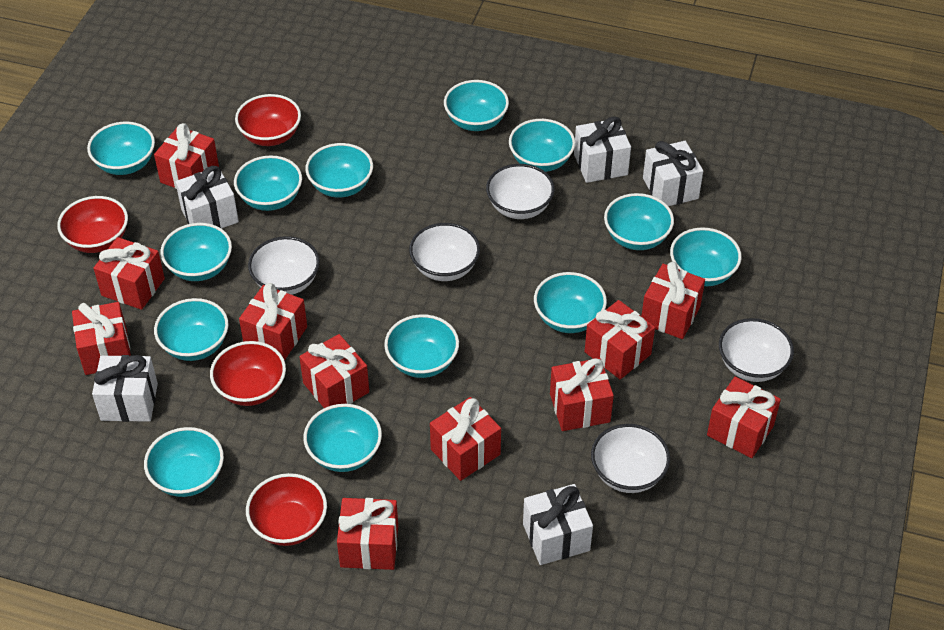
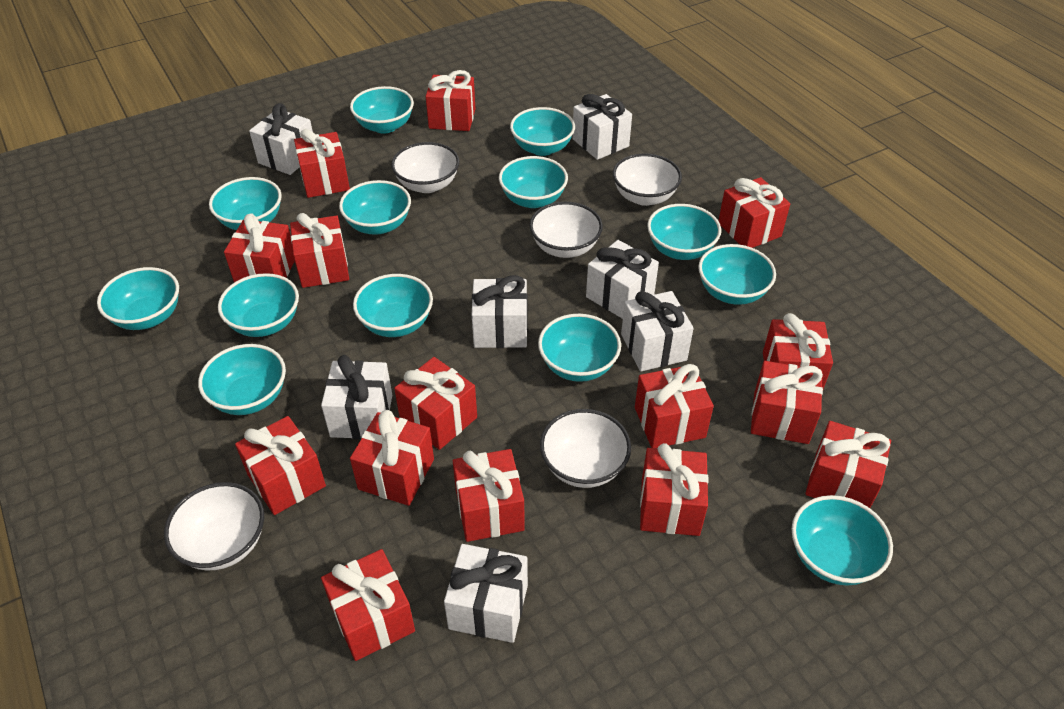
red bowl: [57,196,128,253] [210,341,286,406] [235,94,301,146] [246,473,327,546] = 4 -> none = 0
red gift: [72,302,131,375] [93,237,165,310] [154,123,219,189] [239,283,307,361] [299,334,369,408] [337,498,398,570] [430,397,501,481] [550,358,614,431] [585,300,655,379] [641,262,705,339] [707,376,781,458] = 11 -> [224,214,295,283] [235,416,326,515] [290,213,349,288] [294,129,350,198] [321,549,415,661] [350,410,434,506] [394,357,477,450] [426,70,475,131] [453,449,525,542] [635,364,714,448] [640,443,709,536] [718,177,790,248] [751,361,823,444] [763,313,833,389] [805,421,891,508] = 15
white gift: [92,355,158,422] [175,166,239,228] [523,484,593,565] [574,116,631,183] [643,141,703,206] = 5 -> [249,103,313,175] [321,355,392,439] [444,544,528,643] [472,275,528,348] [572,94,632,160] [586,240,659,319] [621,291,694,371] = 7

